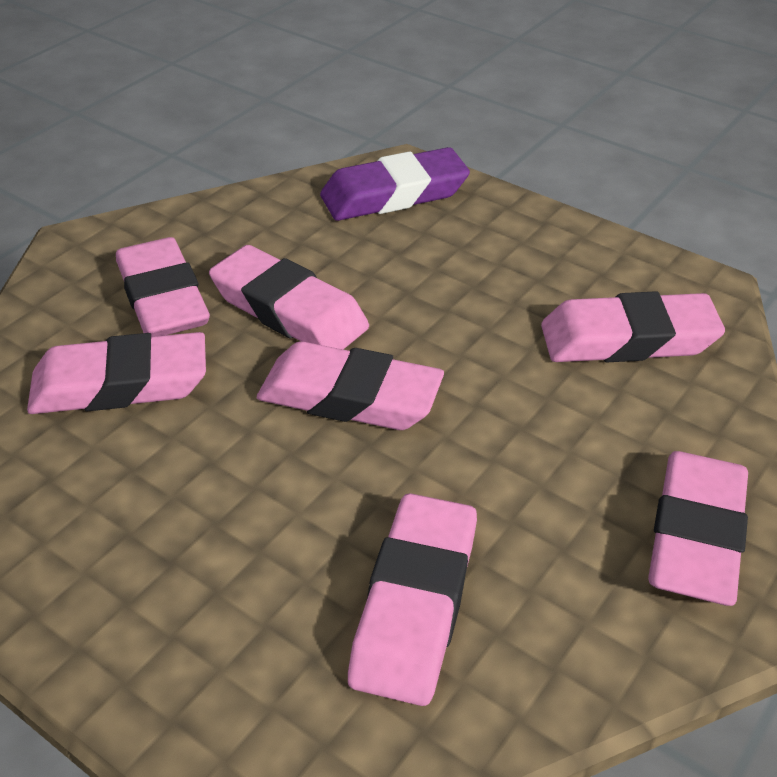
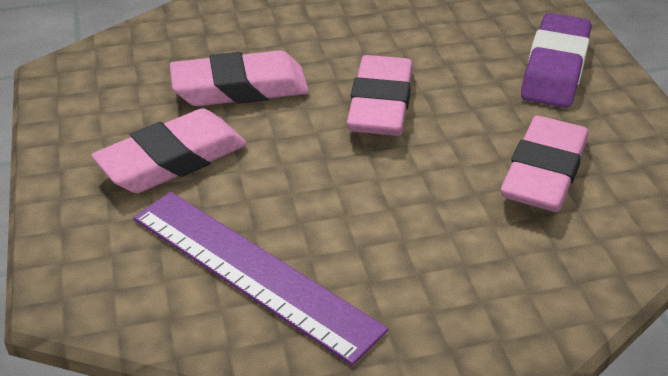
pink eraser: [27,332,206,414] [116,237,210,337] [209,245,369,349] [257,341,444,430] [348,493,477,706] [541,291,725,362] [648,451,748,606] = 7 -> [91,108,247,193] [170,51,309,106] [347,55,413,136] [500,116,588,212] = 4
purple ruler: none = 0 -> [133,192,388,365] = 1

